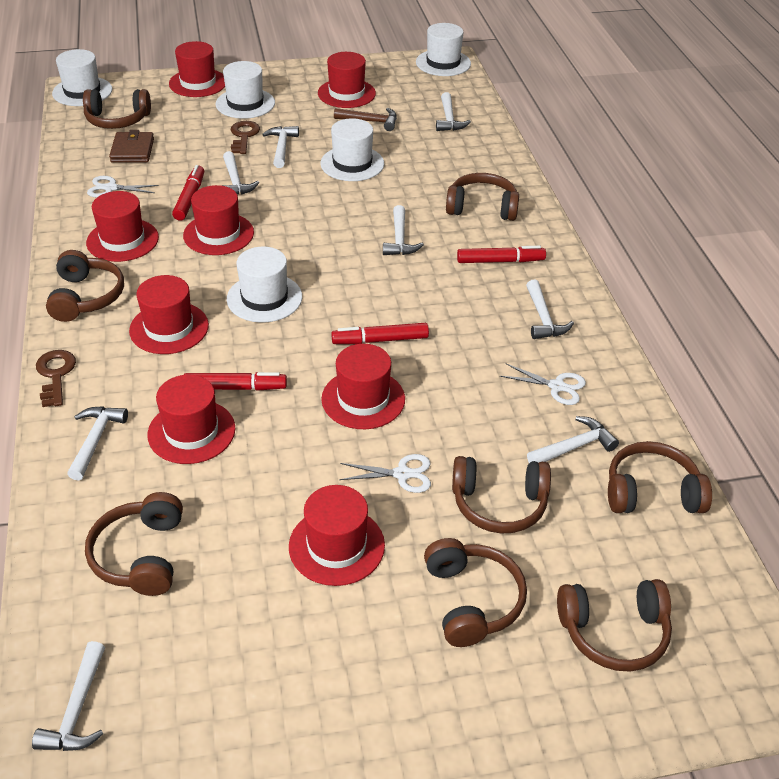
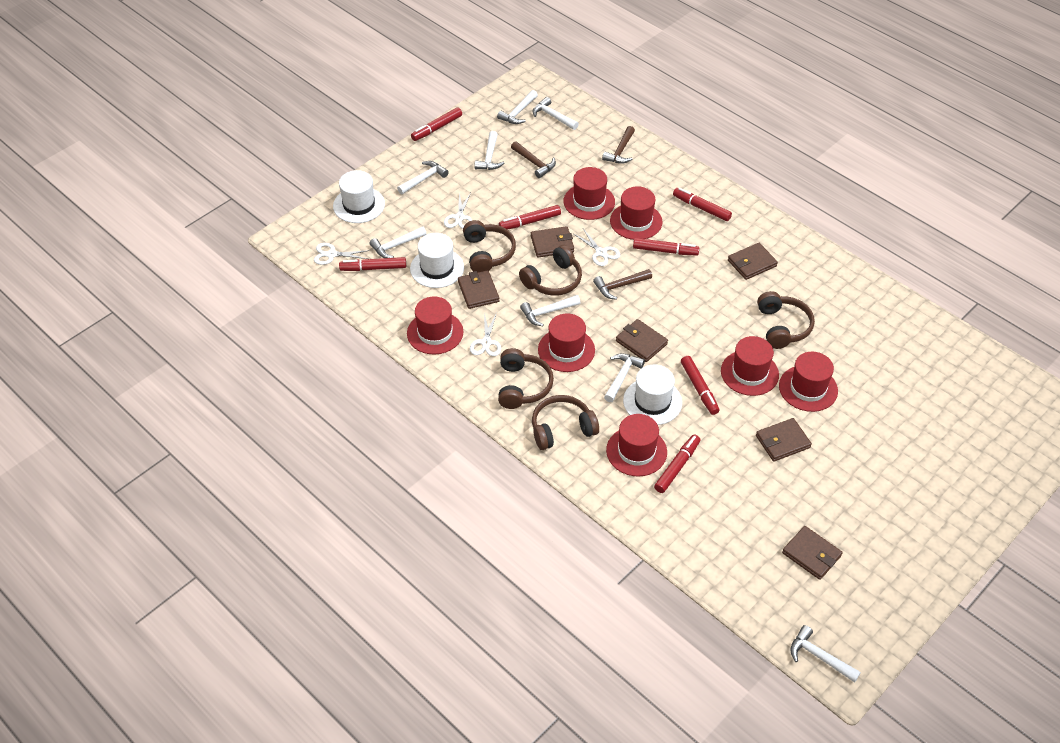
brown hammer: [334,108,397,131] = 1 -> [511,141,556,178] [593,269,652,300] [602,126,635,164] = 3
brown headphones: [46,250,124,322] [83,89,151,129] [85,492,183,596] [424,538,527,647] [446,173,519,221] [452,456,551,533] [557,579,672,672] [608,441,712,513] = 8 -> [463,220,516,273] [498,348,554,409] [519,245,582,296] [532,395,599,450] [757,291,815,349] = 5
brown key: [36,350,76,407] [231,121,260,154] = 2 -> none = 0
brown wallet: [109,130,154,163] = 1 -> [458,270,499,309] [531,226,574,258] [616,319,668,362] [728,243,778,280] [756,418,812,462] [782,526,843,580] = 6
red hat: [86,191,159,262] [129,275,209,354] [147,375,235,464] [169,41,225,97] [183,185,254,255] [289,485,385,586] [318,52,376,108] [321,344,405,429] = 8 -> [407,296,463,355] [538,313,595,372] [563,167,615,220] [606,414,667,476] [610,186,663,240] [721,336,779,396] [779,352,838,412] = 7
red marker: [172,165,204,221] [184,372,287,391] [331,323,429,344] [457,246,546,263] = 4 -> [339,257,406,271] [411,107,462,141] [499,205,561,230] [633,238,699,256] [654,435,700,493] [673,188,732,221] [681,356,720,415] = 7
white hat: [52,49,112,106] [216,61,275,119] [227,247,302,323] [320,118,384,181] [416,23,471,76] = 5 -> [333,170,385,223] [410,233,464,288] [623,364,682,425] = 3
white scissors: [87,176,159,197] [339,454,431,493] [500,363,586,405] = 3 -> [314,243,370,265] [444,192,472,229] [470,313,501,356] [574,229,620,266] = 4

